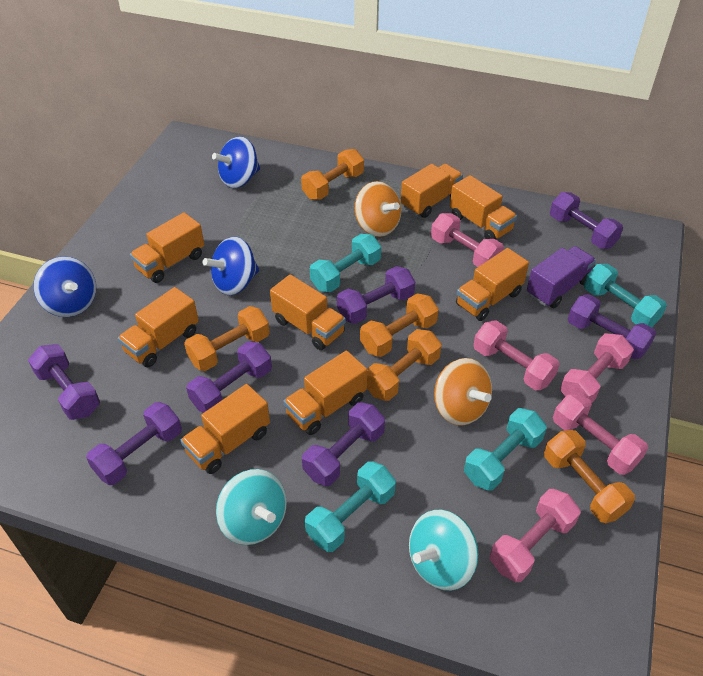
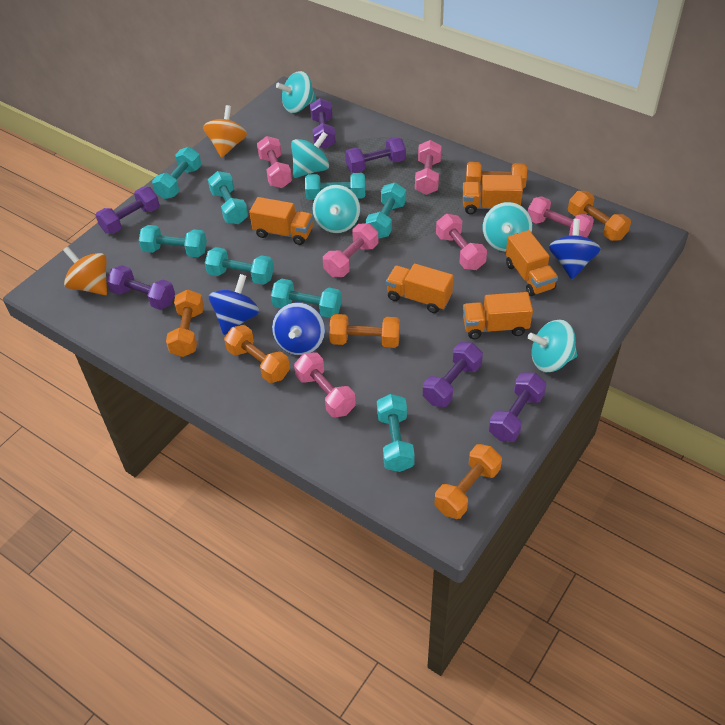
orange dumbbell: [184,306,270,371] [301,149,364,200] [360,293,439,357] [367,329,442,401] [544,430,635,523] = 5 -> [166,289,204,357] [224,325,290,383] [329,314,400,348] [434,444,502,519] [466,162,527,188] [568,191,631,241] = 6
orange truck: [118,287,199,367] [130,213,204,283] [181,384,270,474] [270,274,346,350] [283,351,367,435] [401,164,463,218] [450,175,517,240] [456,248,529,321] = 8 -> [249,197,313,245] [386,263,453,313] [463,175,523,214] [463,292,533,339] [506,230,558,296] = 5
pink dumbbell: [431,213,504,267] [473,320,560,390] [490,489,581,582] [553,392,648,475] [560,333,634,404] = 5 -> [257,136,292,188] [294,352,356,417] [323,223,378,277] [415,140,441,195] [436,214,487,270] [528,196,594,237] = 6
purple dumbbell: [28,344,100,420] [86,402,182,485] [186,341,272,413] [302,402,385,486] [337,266,415,324] [550,192,623,249] [568,294,656,359] = 7 -> [95,187,160,234] [106,265,175,310] [310,98,336,149] [345,137,406,173] [423,342,483,407] [489,372,547,442] = 6
purple truck: [527,246,596,308] = 1 -> none = 0
turquoise dumbbell: [305,461,396,552] [310,234,381,292] [464,408,547,491] [584,264,667,327] = 4 -> [139,225,207,257] [152,147,201,199] [205,247,274,285] [208,171,248,224] [271,279,342,318] [305,173,365,200] [366,182,406,239] [377,394,415,472] = 8
turquoise spinning top: [216,469,287,545] [409,510,478,591] = 2 -> [276,71,316,113] [291,132,329,178] [312,185,360,233] [483,202,532,252] [528,319,577,372] = 5

